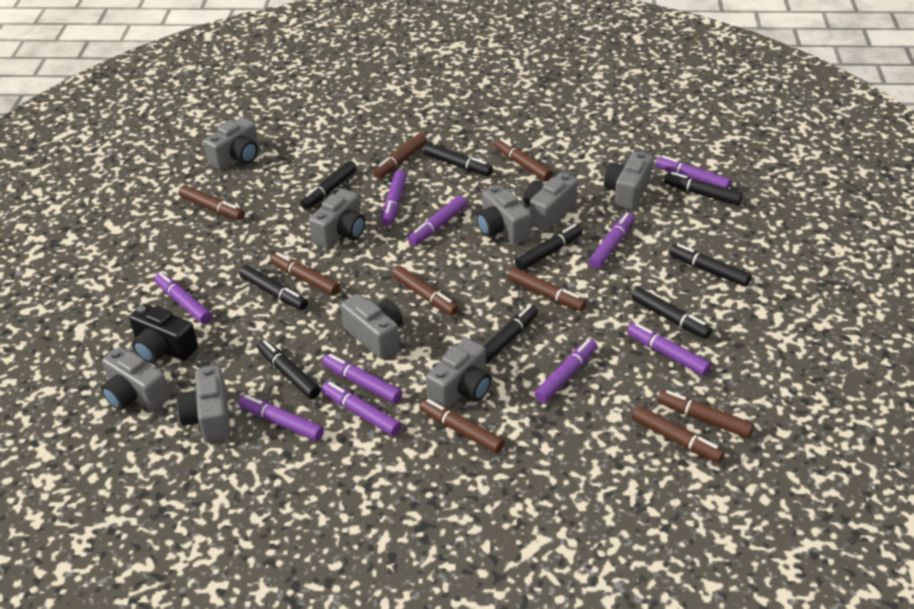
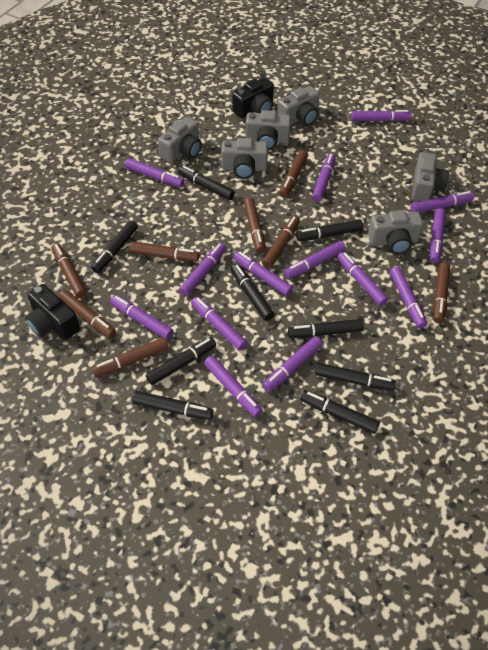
black camera: [129,304,198,363] = 1 -> [25,284,80,340] [232,77,274,118] = 2
brown marker: [178,185,244,220] [270,252,340,296] [373,133,427,179] [391,266,459,316] [419,399,505,454] [494,138,553,181] [508,268,586,311] [632,406,725,463] [658,390,754,438] = 9 -> [52,243,87,298] [58,290,116,338] [92,337,168,377] [129,241,199,262] [244,198,266,253] [262,216,300,268] [279,150,308,197] [433,262,450,323] = 8
grey camera: [101,347,170,411] [177,366,230,442] [204,117,259,170] [309,189,365,249] [341,294,403,359] [426,338,491,408] [476,185,531,244] [524,173,578,231] [604,151,653,210] = 9 -> [158,117,202,163] [221,138,268,179] [245,110,291,150] [277,86,320,126] [368,210,423,254] [412,152,449,201] = 6
purple marker: [154,272,212,324] [238,395,324,441] [322,354,402,404] [322,381,401,436] [381,170,407,226] [408,196,467,246] [534,339,597,403] [589,213,634,269] [627,323,711,376] [655,155,731,189] = 10 -> [110,295,174,340] [125,158,184,187] [179,243,226,296] [191,297,247,351] [204,356,263,417] [233,251,293,296] [263,336,322,392] [284,241,346,279] [312,153,336,202] [337,252,388,306] [351,110,412,122] [390,267,427,328] [410,191,474,213] [430,208,446,263] = 14

